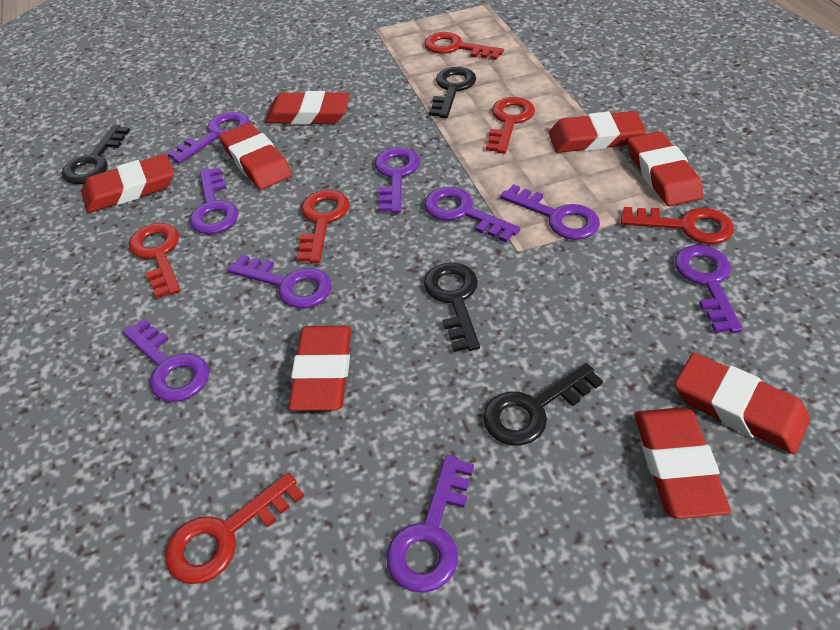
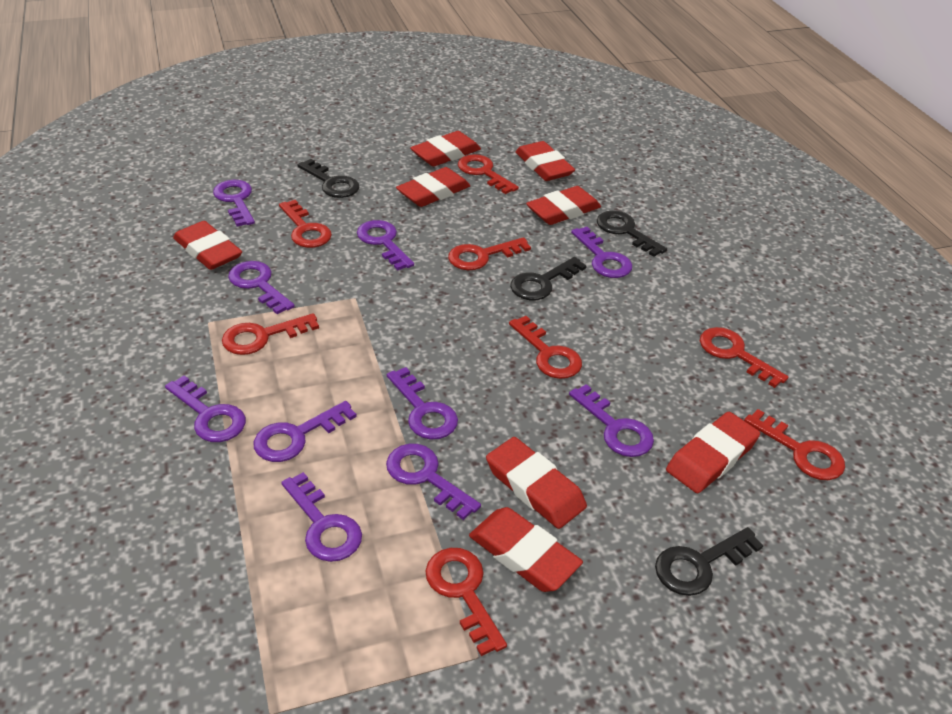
purple key: [122,318,209,402] [167,112,250,164] [190,167,238,234] [228,255,332,308] [375,147,420,213] [386,455,474,593] [424,187,520,242] [500,184,600,240] [675,245,743,333] = 9 -> [165,376,246,442] [213,180,255,227] [228,261,295,314] [254,401,357,462] [281,472,362,562] [357,220,414,271] [386,444,481,520] [387,367,458,440] [569,384,654,457] [571,227,632,278] = 10
red key: [129,223,180,298] [165,473,304,584] [297,190,349,263] [424,32,504,60] [486,97,535,154] [621,207,734,244] = 6 -> [222,313,319,355] [279,200,332,248] [425,548,507,656] [448,237,531,270] [458,154,519,194] [509,316,582,379] [700,327,789,388] [744,409,845,480] = 8

